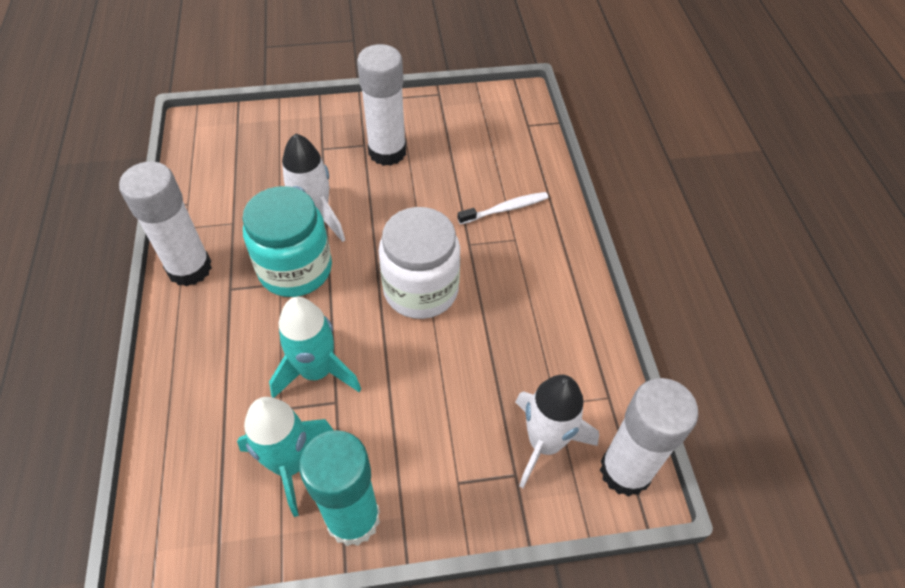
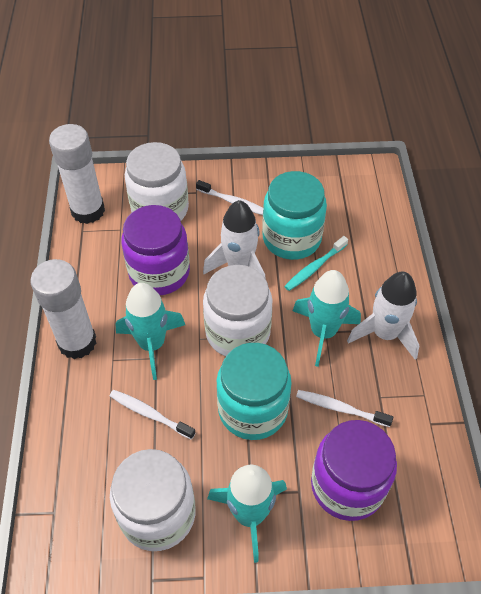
purple jar: none = 0 -> [121,205,190,295] [311,420,397,521] = 2
turquoise glue stick: [299,430,380,546] = 1 -> none = 0
turquoise jar: [242,186,332,297] = 1 -> [217,343,292,440] [262,171,327,260] = 2
turquoise rocket: [237,397,334,517] [269,297,361,398] = 2 -> [115,283,185,380] [207,464,287,563] [293,270,361,367] = 3
turquoise toothbrush: none = 0 -> [284,236,348,291] = 1
white glue stick: [119,161,212,286] [357,44,406,166] [600,378,698,497] = 3 -> [30,259,96,359] [49,124,105,224] = 2
white jar: [378,207,460,319] = 1 -> [110,449,196,551] [125,142,189,220] [203,265,272,356] = 3
white toothbrush: [458,192,548,225] = 1 -> [110,390,196,440] [196,180,263,215] [296,390,393,427] = 3

